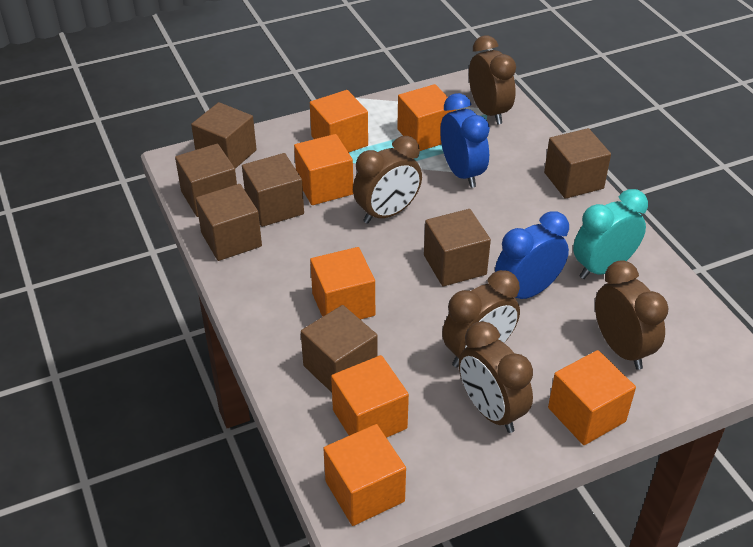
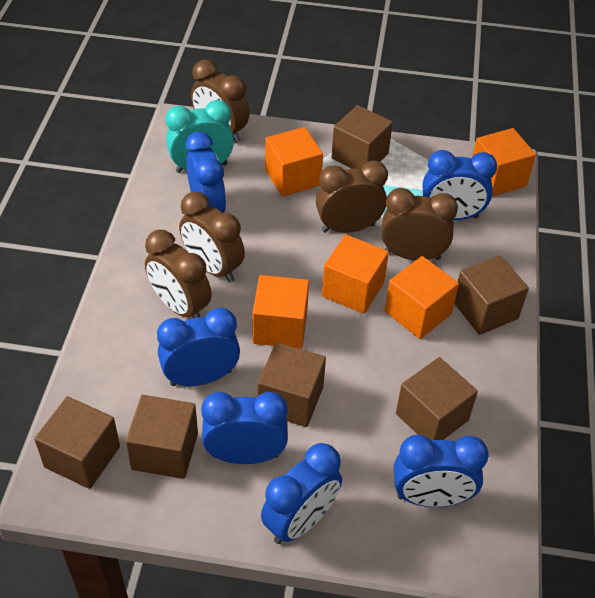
blue clock: [440,93,490,188] [495,211,569,299] = 2 -> [157,308,240,386] [185,132,226,213] [201,392,288,464] [261,443,342,544] [394,434,489,507] [423,150,497,220] = 6
brown cube: [175,144,237,217] [191,102,257,169] [196,184,262,261] [242,153,304,227] [301,305,378,392] [424,209,491,286] [544,128,611,199] = 7 -> [34,396,120,489] [126,395,198,479] [258,342,326,427] [331,105,393,169] [396,357,478,441] [454,255,529,335] = 6
orange cube: [294,134,353,205] [310,90,368,153] [310,247,375,320] [323,424,406,526] [331,355,409,438] [397,84,456,151] [548,350,636,445] = 7 -> [253,275,309,349] [265,127,323,197] [322,235,389,314] [385,256,459,339] [473,128,536,196] = 5

